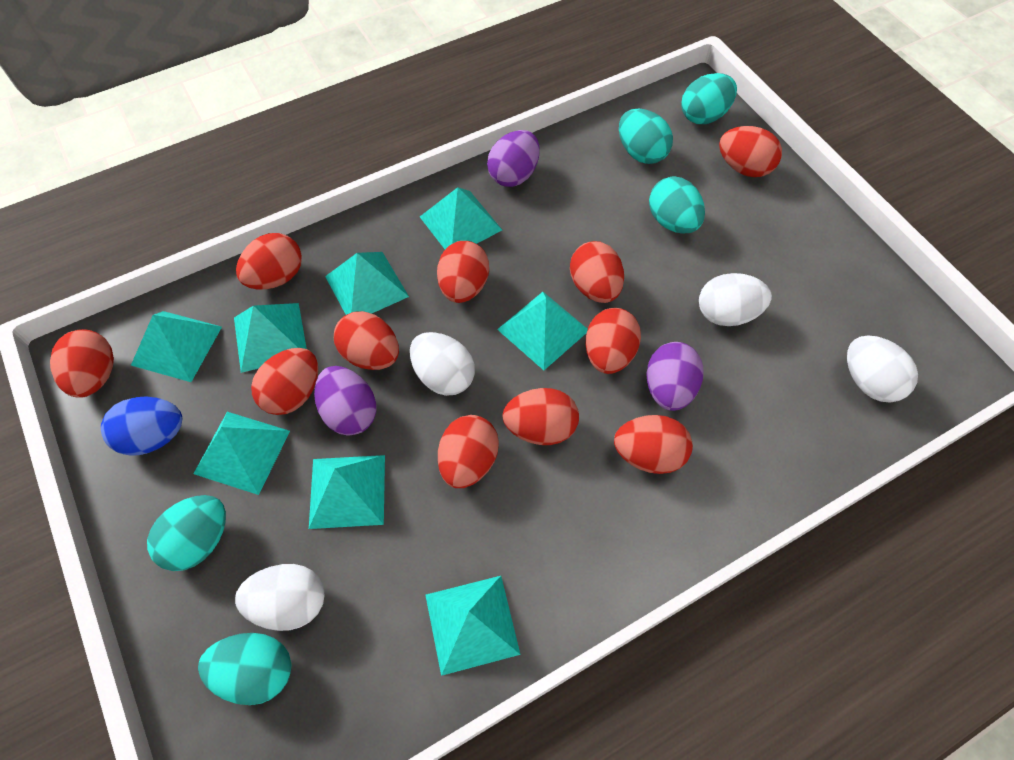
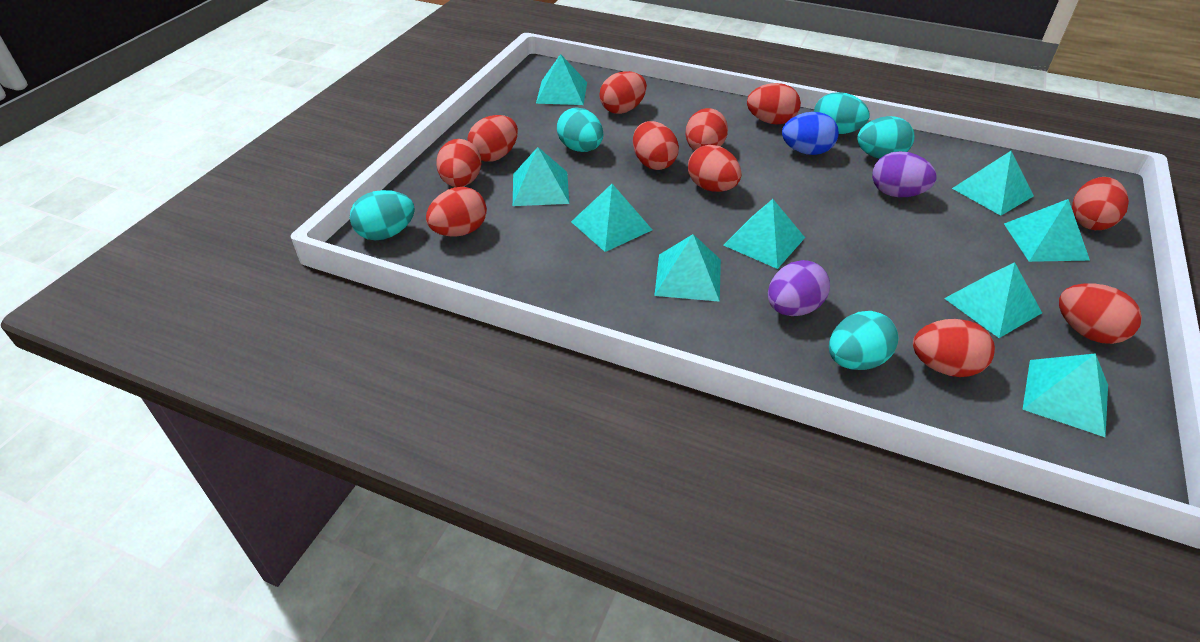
purple egg: [314,366,376,436] [487,130,540,187] [646,342,704,411] = 3 -> [768,260,830,316] [872,151,937,197] = 2
turquoise pyramid: [131,311,222,382] [193,412,290,495] [234,303,307,373] [309,455,385,529] [325,252,409,315] [420,187,502,249] [425,576,521,676] [497,292,588,370] = 8 -> [513,147,569,206] [536,54,587,105] [571,184,652,252] [654,234,721,302] [723,199,805,269] [944,262,1042,338] [952,151,1034,216] [1004,199,1090,262] [1022,353,1108,438] = 9
white egg: [235,564,324,631] [410,332,475,396] [699,273,772,326] [847,336,918,402] = 4 -> none = 0

